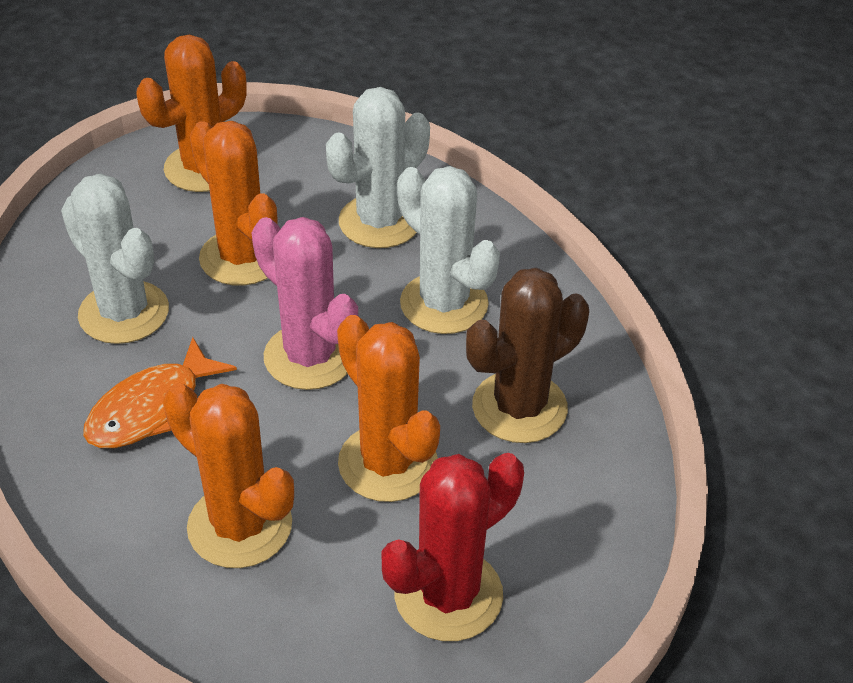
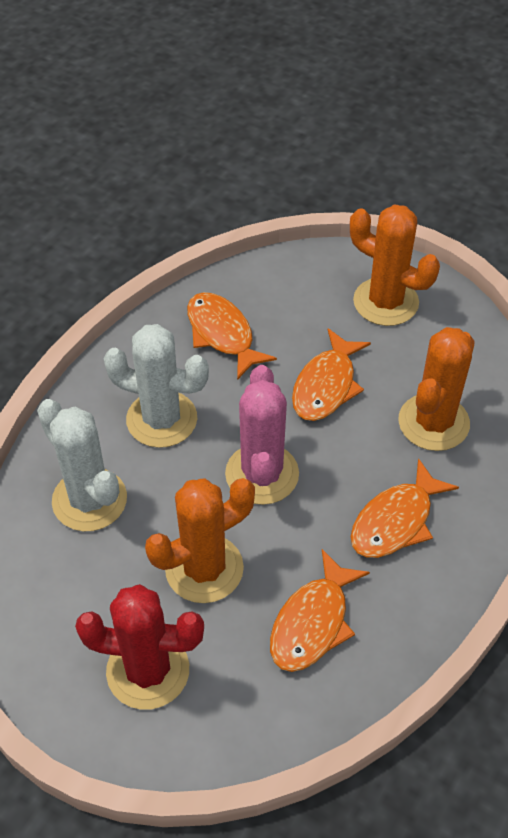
brown cactus: [466,268,589,443] = 1 -> none = 0
orange cactus: [136,35,246,192] [163,383,294,568] [190,121,278,286] [337,315,440,502] = 4 -> [145,478,255,603] [350,204,440,326] [398,327,475,451] = 3
orange fish: [83,337,237,448] = 1 -> [187,292,277,380] [270,549,370,672] [292,328,371,421] [351,458,459,558] = 4
white cactus: [61,173,169,344] [326,87,430,248] [397,166,500,334] = 3 -> [37,399,127,531] [104,324,209,448] = 2

